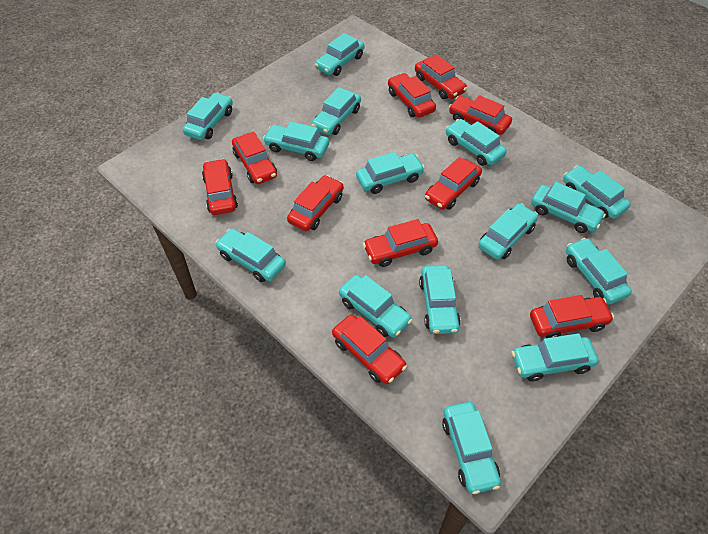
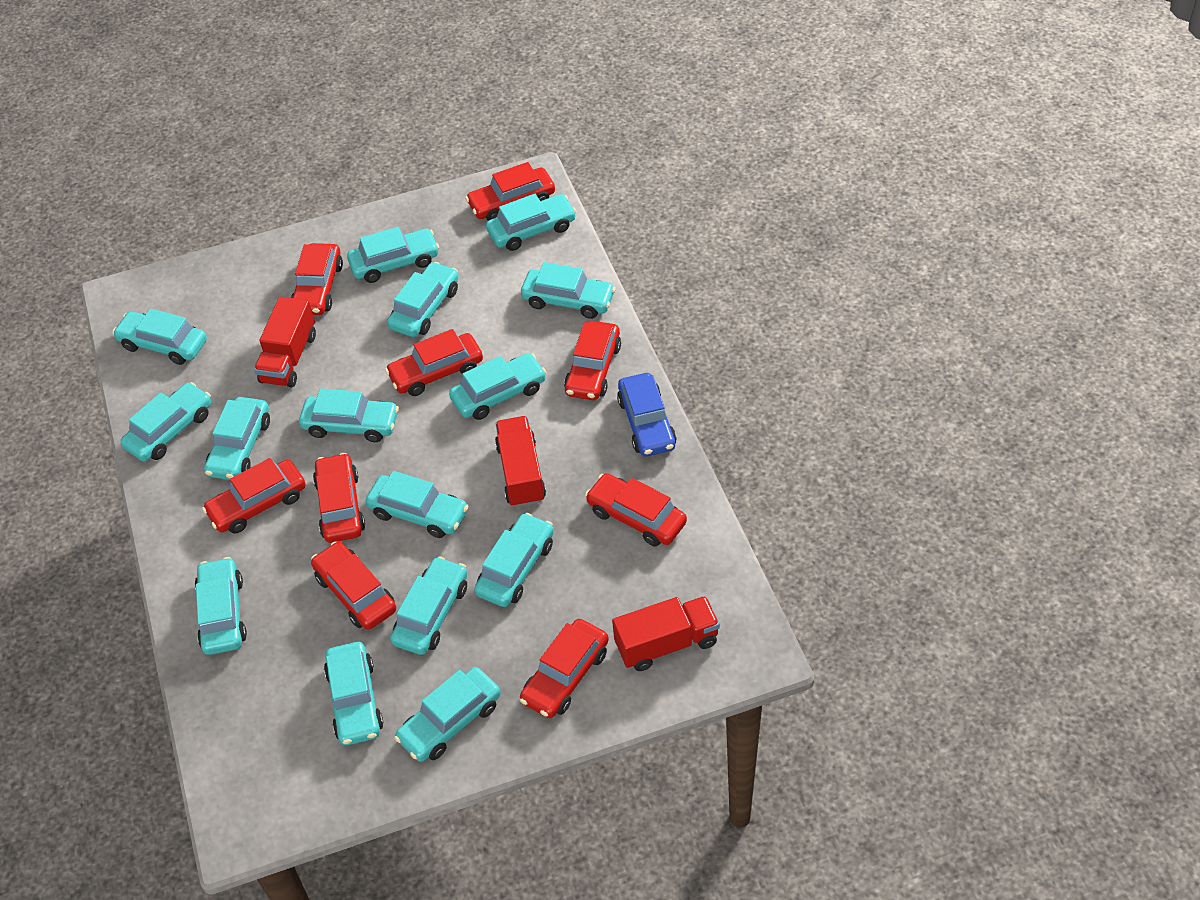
blue car: none = 0 -> [617,373,677,457] = 1
red car: [202,159,238,215] [232,132,277,184] [287,175,344,231] [332,315,407,384] [363,219,438,267] [388,73,436,117] [415,54,467,99] [425,157,482,210] [449,95,512,135] [530,295,614,338] = 10 -> [202,458,306,534] [291,243,343,315] [311,541,396,630] [313,453,365,543] [385,329,483,396] [465,162,555,221] [520,619,609,718] [564,321,621,400] [585,473,687,547] = 9
red truck: none = 0 -> [254,296,316,387] [495,416,546,507] [612,596,720,671] = 3

